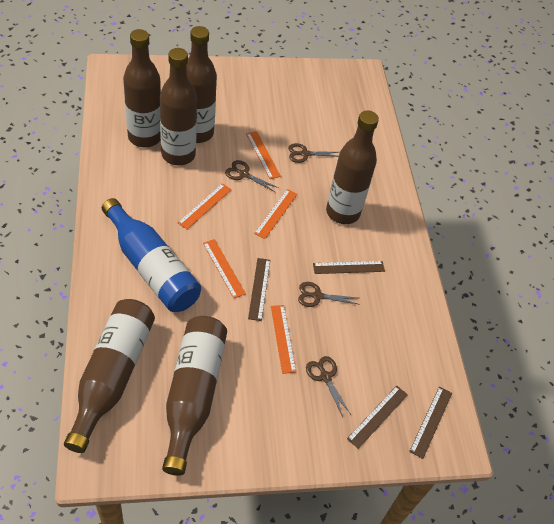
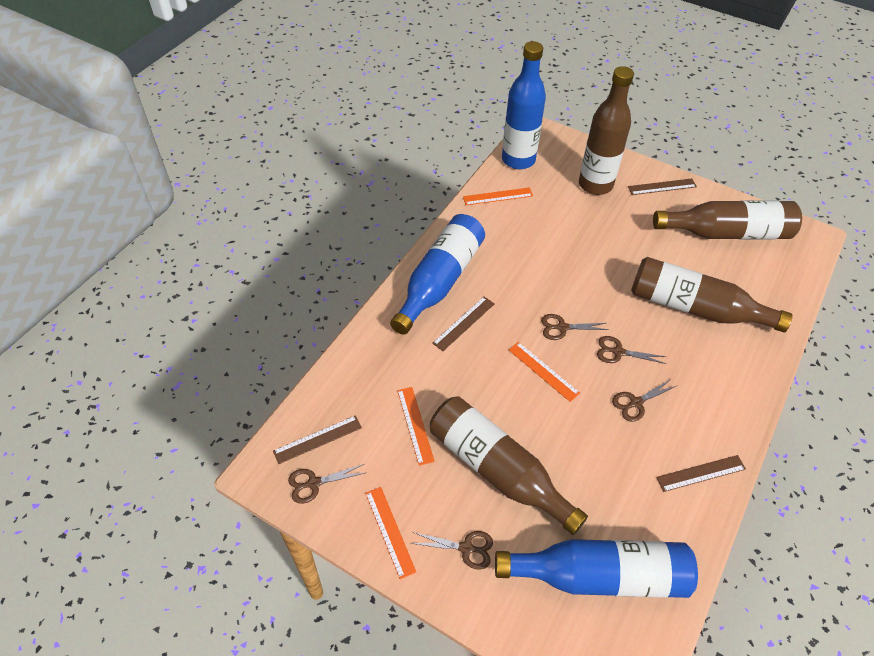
blue bottle: [102,198,201,312] = 1 -> [390,214,485,335] [495,539,698,598] [502,41,546,169] = 3
brown bottle: [64,299,155,453] [123,29,161,147] [160,48,197,165] [162,316,227,476] [187,26,217,143] [326,110,379,224] = 6 -> [430,396,588,535] [579,66,634,195] [631,257,793,332] [653,201,802,239] = 4
brown scissors: [225,160,279,192] [288,143,339,163] [298,282,360,307] [306,356,351,417] = 4 -> [288,464,367,504] [411,531,493,570] [541,314,609,340] [597,336,666,364] [612,379,678,422] = 5
orange ruler: [178,183,232,229] [203,239,246,298] [246,131,281,179] [254,189,297,239] [271,305,296,374] = 5 -> [365,487,416,579] [397,387,435,466] [463,187,533,205] [509,342,580,402] = 4

